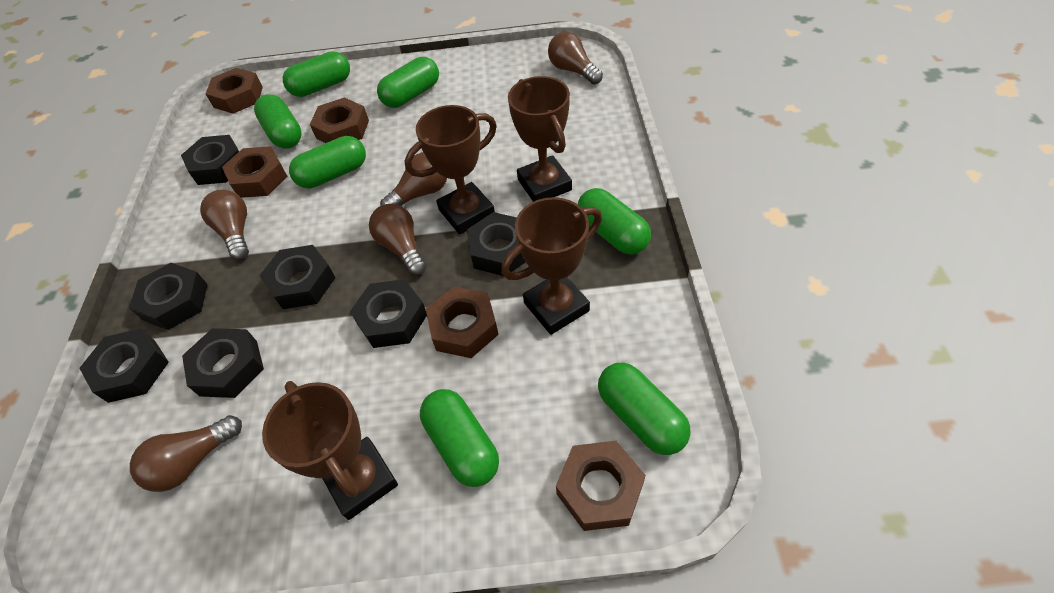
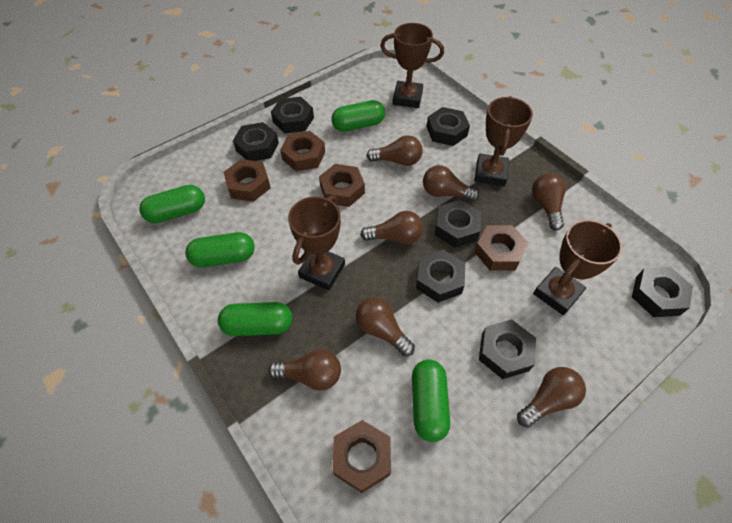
brown light bulb: [130,415,242,492] [200,190,249,260] [369,204,426,276] [380,152,447,206] [548,32,603,84] = 5 -> [268,350,341,390] [356,297,415,356] [360,211,423,244] [367,135,422,166] [423,165,480,202] [517,367,586,428] [532,173,566,231] = 7
green capsule: [254,94,302,149] [283,51,350,97] [289,136,366,189] [377,57,439,108] [420,389,499,487] [578,188,651,255] [598,362,690,455] = 7 -> [139,185,205,223] [185,232,255,267] [218,302,292,336] [331,100,385,132] [412,359,450,442] = 5

